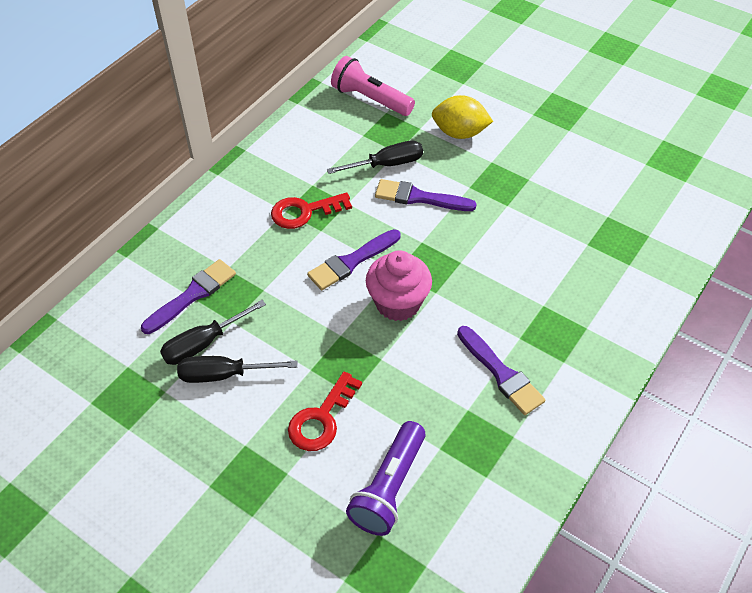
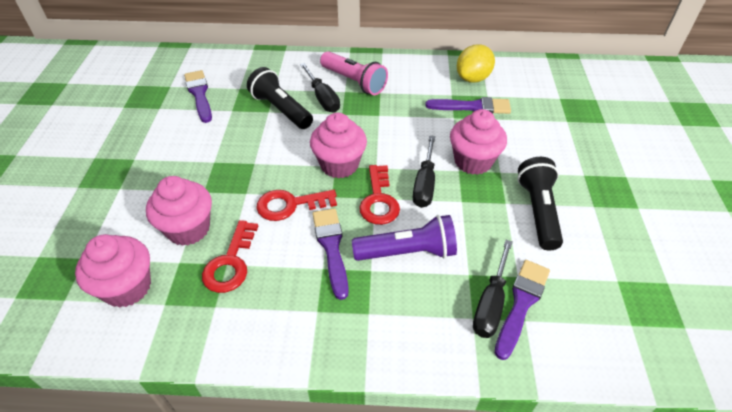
black flashlight: none = 0 -> [247,67,313,129] [517,157,563,251] = 2
pink cupcake: [366,250,432,321] = 1 -> [75,234,151,308] [146,176,212,246] [310,113,367,178] [450,109,507,175] = 4
red key: [271,192,352,229] [288,371,362,451] = 2 -> [202,220,258,293] [257,190,337,221] [359,165,400,225] = 3

